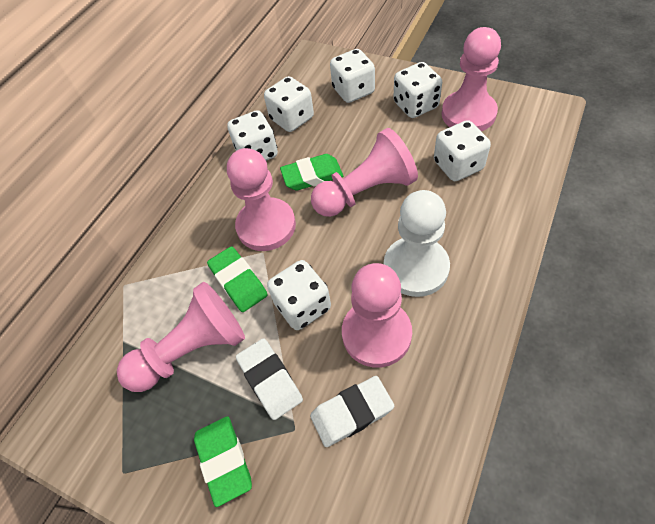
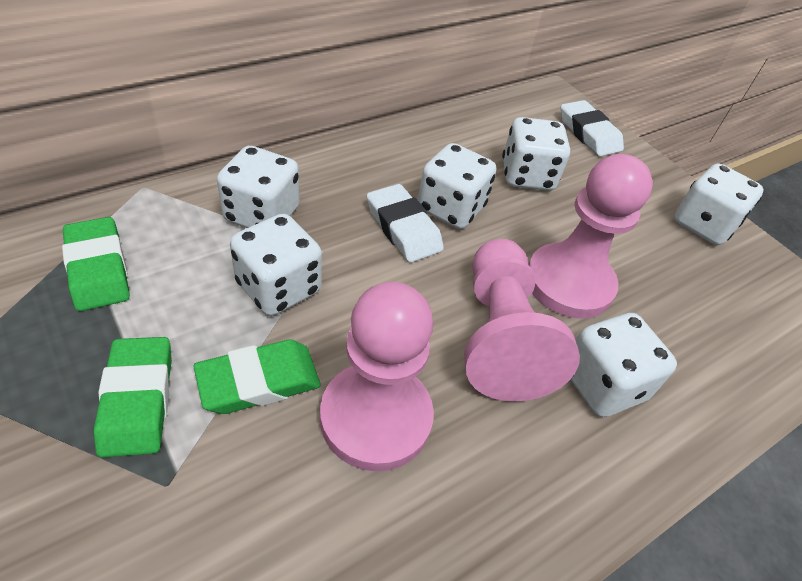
pink pawn: [117,282,245,392] [227,148,296,251] [311,128,418,217] [342,263,412,368] [442,27,501,131] = 5 -> [320,282,434,471] [464,239,580,402] [528,154,653,319] = 3
white pawn: [384,190,450,297] = 1 -> none = 0

